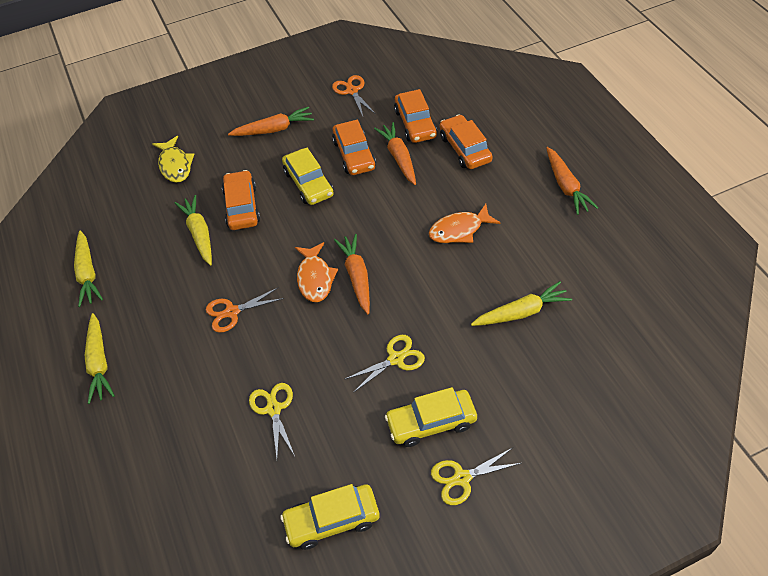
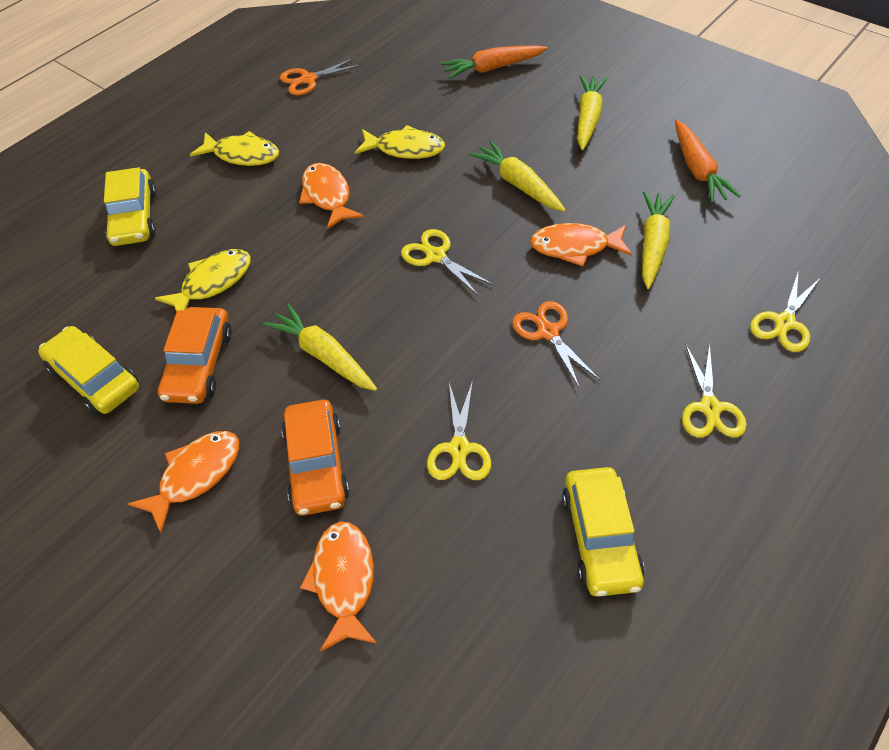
orange car: [222,170,260,230] [332,120,376,175] [394,89,437,143] [440,115,493,169] = 4 -> [158,307,232,404] [282,400,349,516] = 2
orange carrot: [228,107,314,136] [334,234,370,314] [374,122,416,185] [546,147,598,215] = 4 -> [440,45,548,79] [675,120,741,203] = 2
orange fish: [295,242,338,302] [429,204,500,243] = 2 -> [128,431,239,533] [299,163,364,230] [300,521,377,652] [530,223,632,267] = 4
yellow fish: [152,136,194,183] = 1 -> [155,249,251,312] [190,131,279,166] [355,125,445,159] = 3
yellow scissors: [249,383,295,458] [345,335,425,393] [431,448,521,505] = 3 -> [401,229,494,295] [427,380,491,480] [682,343,747,438] [750,270,821,352] = 4

